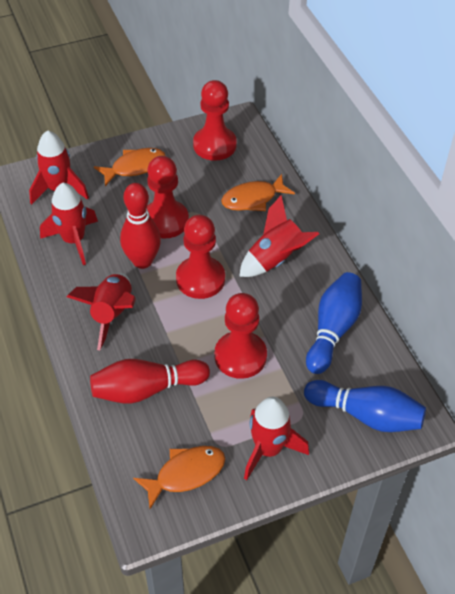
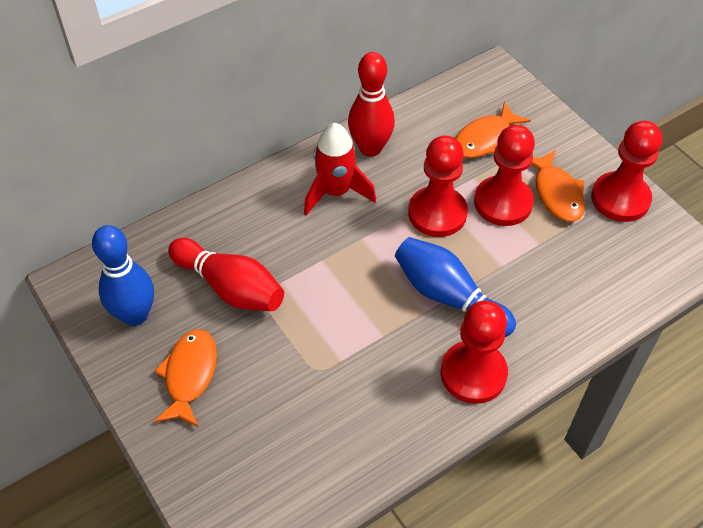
red rocket: [29,130,89,205] [40,183,98,265] [67,273,136,350] [239,195,319,277] [244,397,309,480] = 5 -> [304,123,376,216] = 1

